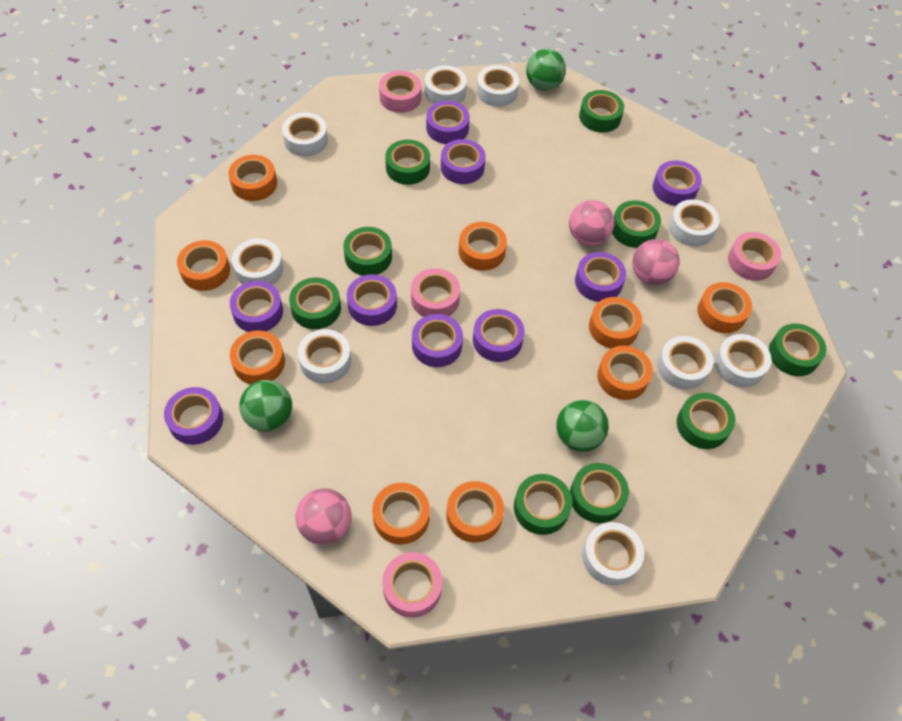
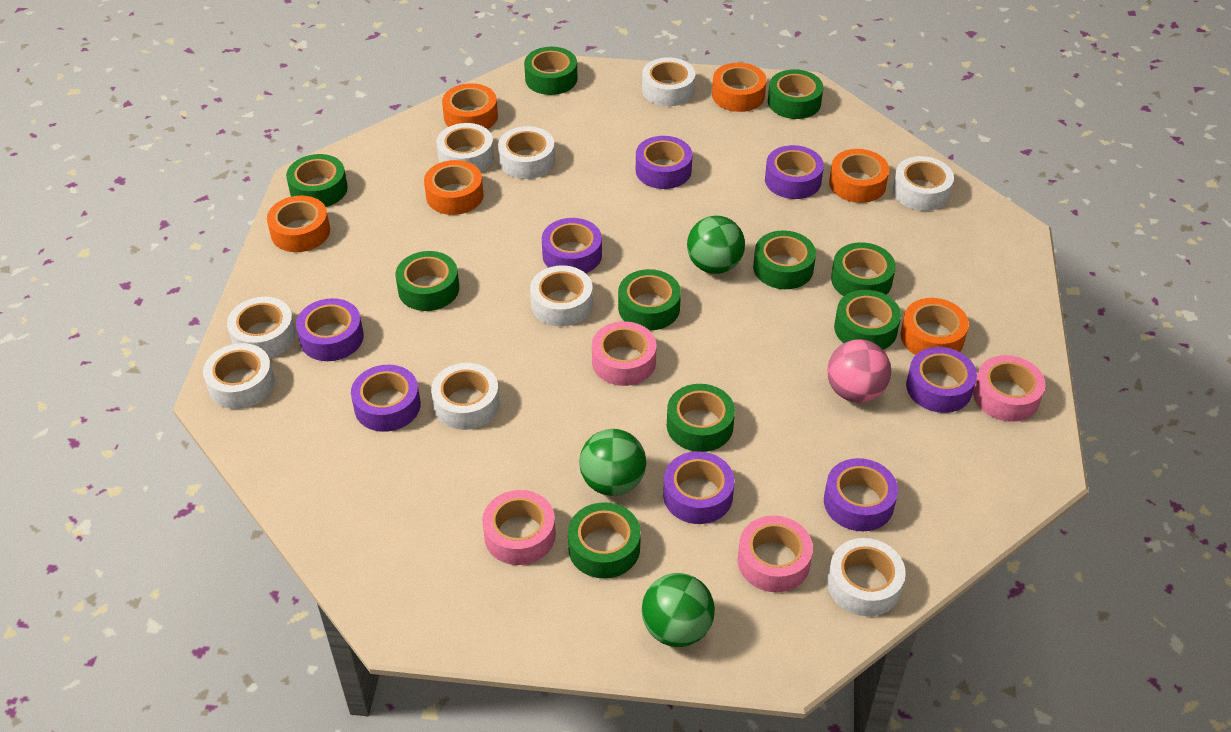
green tape: [289,278,341,329] [343,227,392,276] [385,139,430,185] [514,474,572,535] [570,463,629,523] [579,90,624,133] [612,200,661,248] [677,393,735,449] [769,323,827,376] = 9 -> [286,154,348,207] [395,251,459,311] [524,47,578,95] [568,502,641,578] [618,269,681,331] [667,384,735,452] [753,231,816,289] [768,69,823,119] [831,242,896,296] [834,290,901,350] = 10
orange tape: [177,240,230,291] [228,155,277,201] [230,330,285,384] [372,483,430,544] [446,481,504,543] [459,222,507,271] [589,297,642,348] [597,346,653,400] [698,282,752,333] = 9 -> [267,196,330,252] [424,160,484,215] [442,83,498,129] [712,63,767,112] [829,149,889,203] [900,298,969,355] = 6
pink ball: [295,489,352,545] [569,200,614,246] [632,239,680,285] = 3 -> [827,339,891,403] = 1
purple tape: [164,387,223,445] [230,281,283,332] [347,274,397,326] [412,314,463,367] [426,101,470,144] [441,139,486,184] [473,309,525,362] [575,252,626,302] [653,160,702,206] = 9 -> [296,298,364,361] [351,365,421,432] [542,218,602,273] [636,136,693,189] [663,451,734,524] [765,145,824,199] [824,458,898,531] [906,347,977,413] = 8

